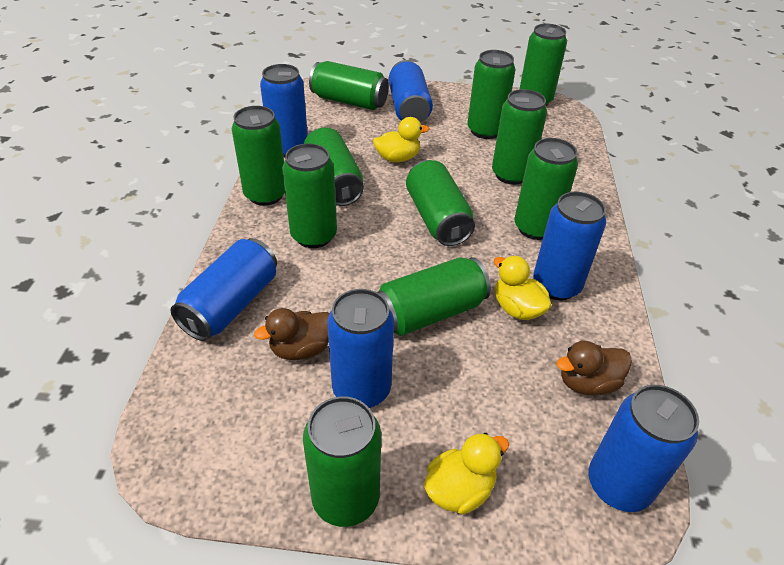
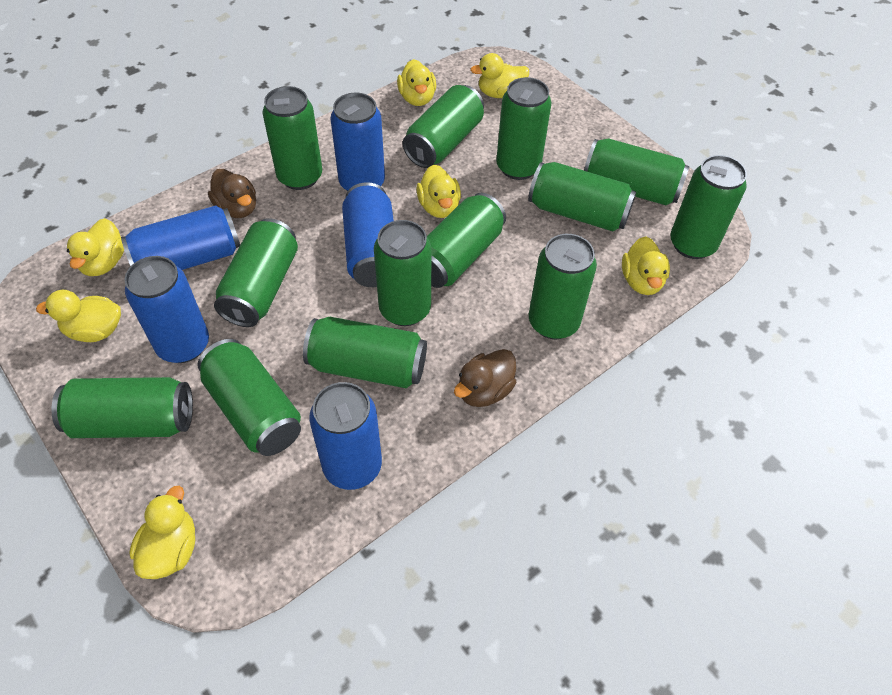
blue can: [170,238,277,341] [260,64,308,157] [327,289,394,408] [388,60,433,123] [533,192,606,300] [589,385,699,512] = 6 -> [121,205,240,270] [125,256,209,363] [309,382,382,490] [330,93,385,191] [342,182,394,287] = 5
green can: [231,106,285,206] [282,143,337,248] [303,128,364,206] [303,396,381,527] [309,61,389,110] [377,257,491,336] [406,160,475,246] [467,50,515,139] [492,89,547,185] [514,138,578,240] [520,24,567,106] = 11 -> [51,377,193,438] [197,339,301,456] [214,218,298,327] [262,86,322,190] [303,317,427,388] [374,220,431,326] [403,85,484,168] [427,193,506,288] [496,77,552,180] [528,162,636,231] [529,234,597,339] [584,138,689,205] [670,155,747,259] = 13
yellow duck: [373,117,429,162] [424,433,509,515] [494,256,551,320] = 3 -> [36,290,121,342] [67,218,124,276] [129,486,195,579] [397,59,436,106] [416,165,461,218] [470,53,529,98] [622,236,670,295] = 7

